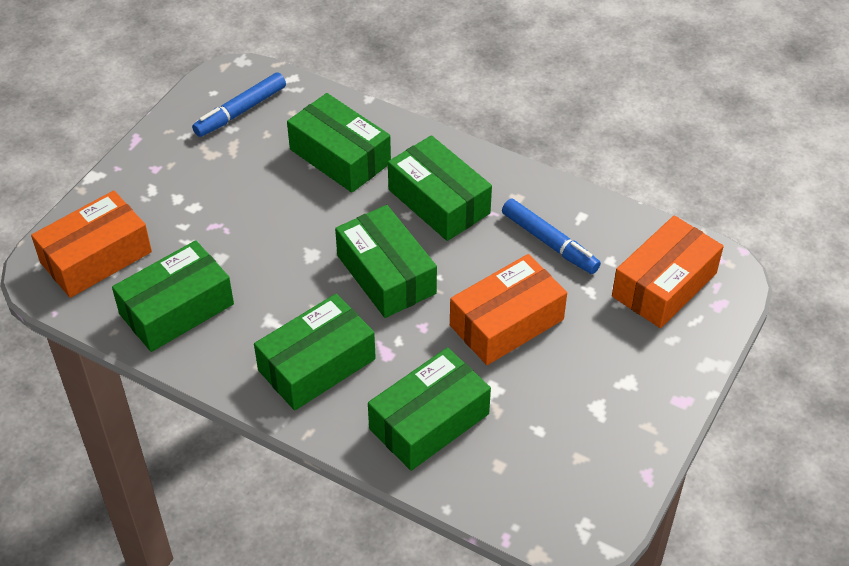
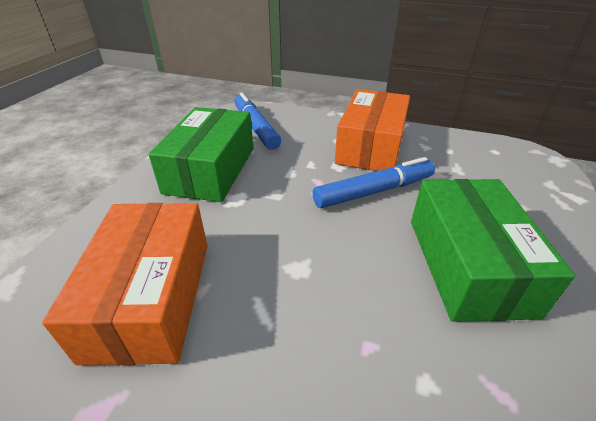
green box: [112,240,234,352] [254,294,376,411] [287,93,391,192] [335,205,437,318] [368,348,491,471] [388,135,492,241] = 6 -> [149,107,253,202] [411,179,575,322] = 2
orange box: [31,191,152,298] [450,254,567,365] [612,215,724,328] = 3 -> [42,203,208,365] [335,89,410,171] = 2

